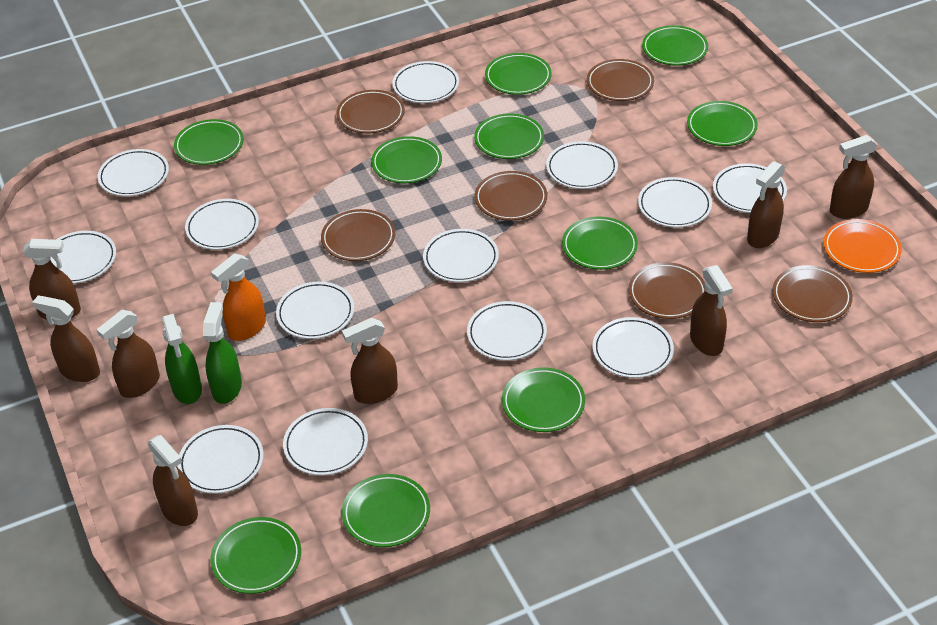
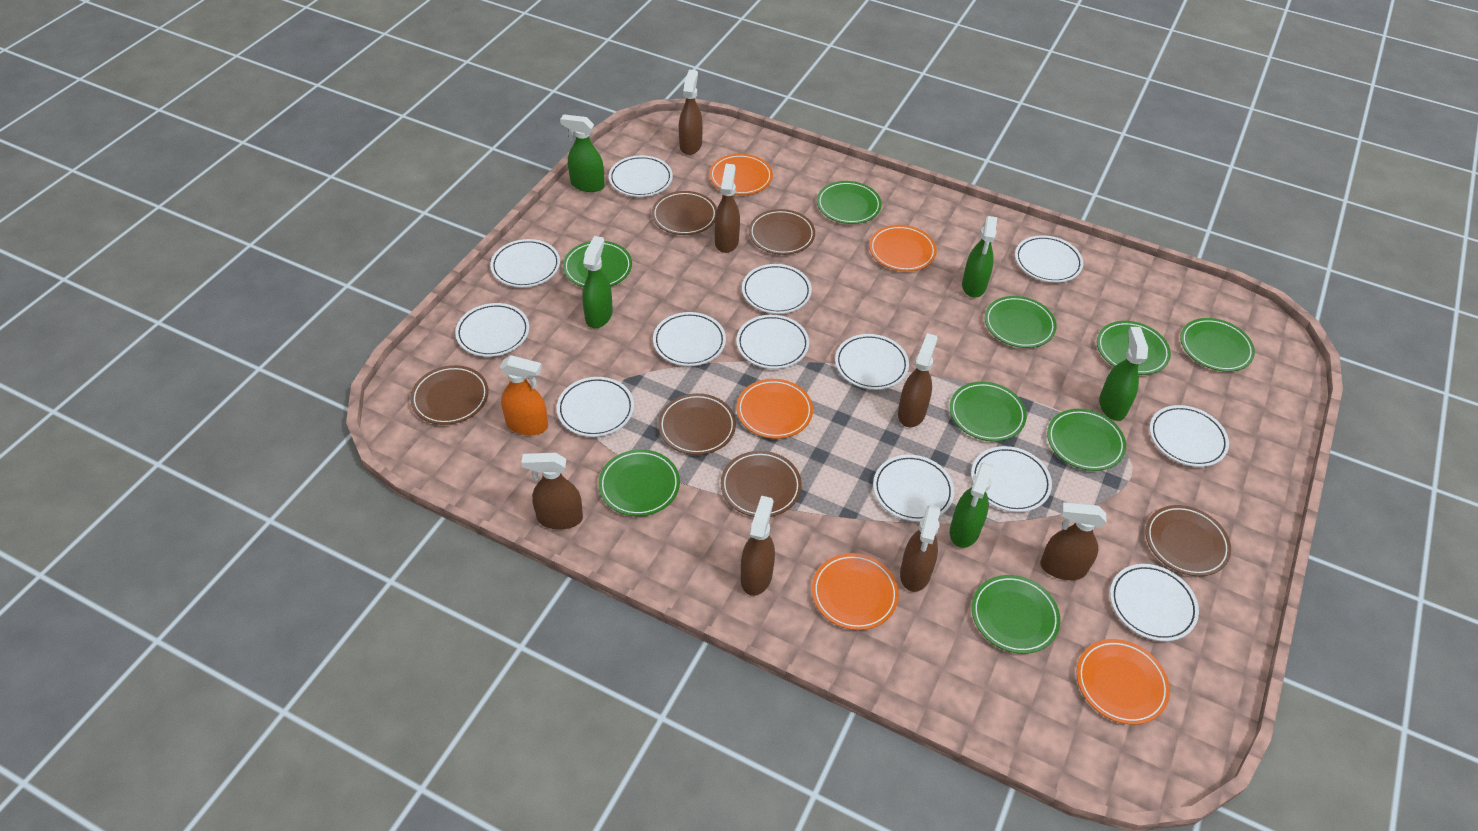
brown spray bottle: [23,239,81,320] [32,295,100,382] [97,310,160,398] [148,435,198,526] [342,318,398,404] [690,265,733,356] [747,161,785,248] [830,135,877,219] = 8 -> [521,453,583,530] [679,70,703,155] [714,164,740,253] [741,496,775,596] [898,333,938,427] [900,505,941,592] [1040,502,1106,580] = 7
green plate: [174,119,243,165] [211,517,301,594] [342,474,430,547] [371,136,442,183] [474,113,544,159] [485,53,552,95] [502,367,585,432] [562,216,638,270] [642,25,708,66] [687,101,758,146] = 10 -> [563,241,632,287] [598,449,680,516] [817,181,882,224] [950,382,1027,441] [972,575,1060,654] [985,296,1057,348] [1047,409,1126,471] [1097,321,1171,375] [1180,318,1255,372] = 9
green spray bottle: [162,314,202,404] [203,302,242,404] = 2 -> [560,114,605,192] [582,236,613,328] [950,462,994,548] [962,216,997,298] [1099,327,1148,421] = 5
orange plate: [823,219,902,273] = 1 -> [709,154,773,195] [736,379,813,439] [812,553,899,630] [869,225,937,271] [1077,639,1170,725] = 5

